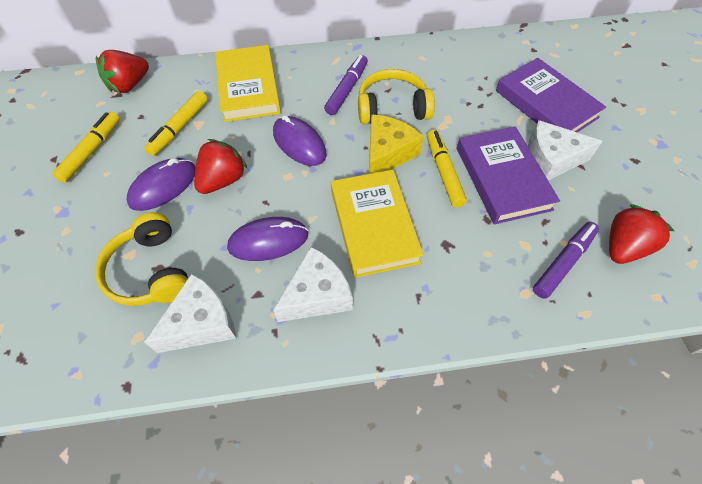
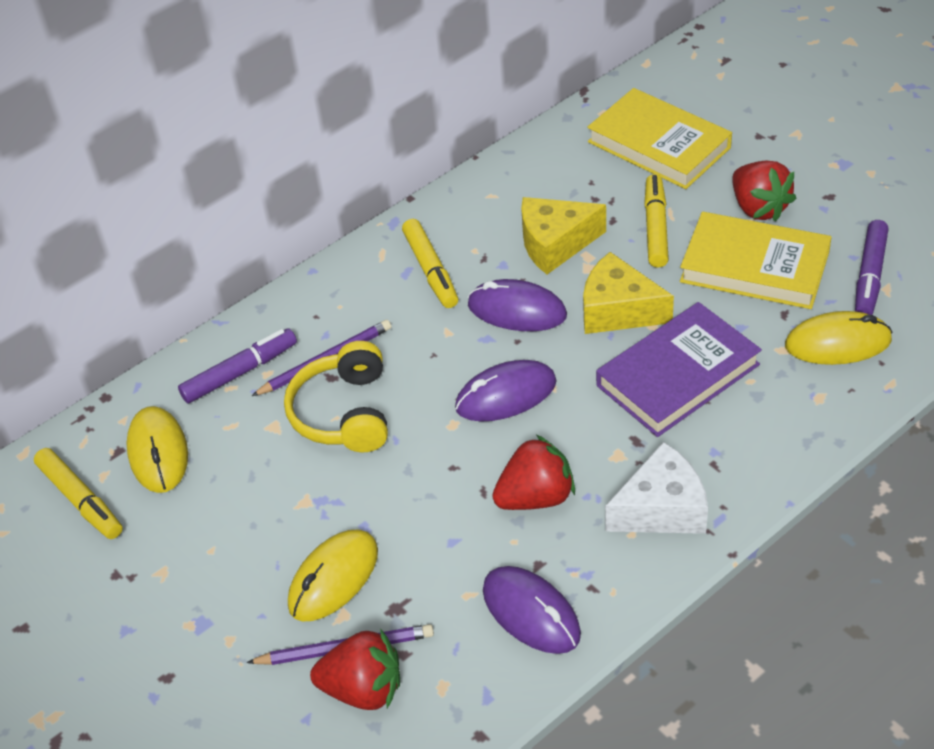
purple book: [457,126,560,224] [496,58,606,132] = 2 -> [596,302,762,437] = 1
purple pencil: none = 0 -> [247,624,434,665] [252,320,391,396] = 2
white cheese: [144,274,236,353] [273,247,353,322] [528,120,603,180] = 3 -> [605,442,708,534] = 1
yellow cheese: [369,114,424,174] = 1 -> [521,197,606,274] [583,252,674,334] = 2
yellow headphones: [95,212,188,306] [358,69,435,124] = 2 -> [284,341,388,452] = 1
yellow mouse: none = 0 -> [127,406,188,493] [288,530,378,622] [785,311,893,365] = 3

